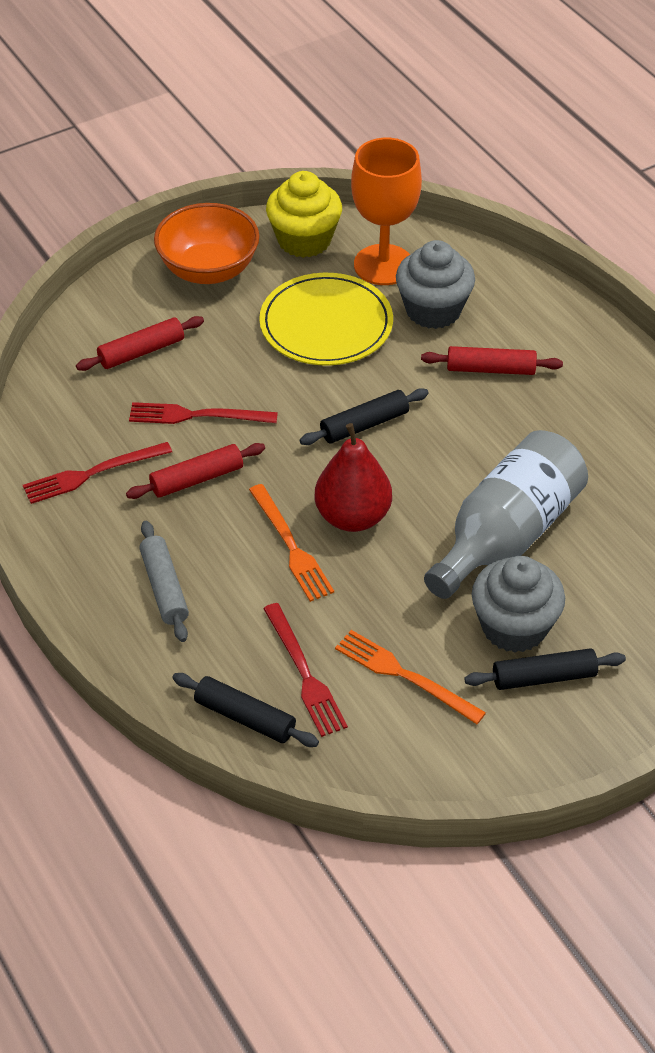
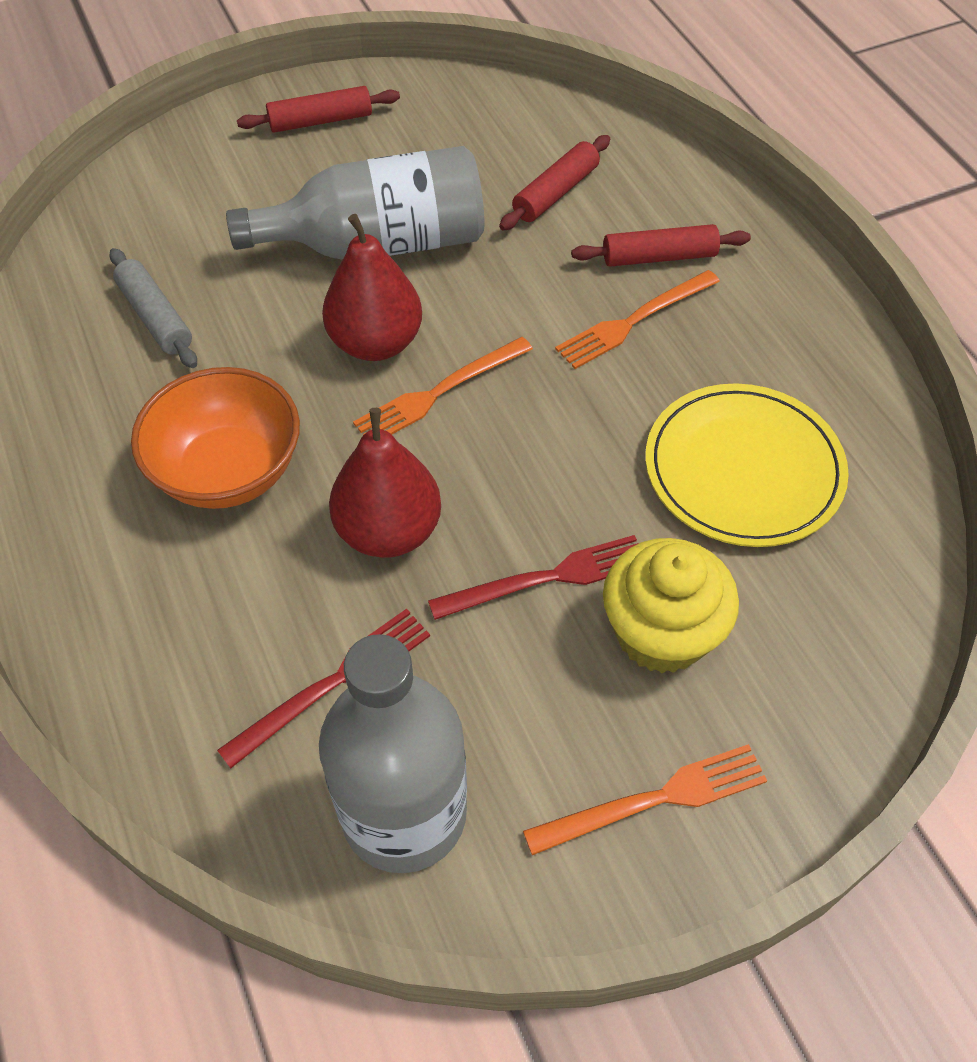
black rolling pin: [172,673,319,747] [300,388,429,445] [464,648,626,690] = 3 -> none = 0
grey bottle: [424,430,588,599] = 1 -> [226,146,485,260] [319,634,467,873] = 2
grey cupcake: [396,240,475,329] [472,556,565,653] = 2 -> none = 0
orange fork: [249,484,334,602] [335,630,486,724] = 2 -> [353,337,533,435] [523,744,767,855] [555,270,720,369] = 3
orange goblet: [351,138,422,285] = 1 -> none = 0
red fork: [23,442,172,504] [129,402,278,424] [263,603,348,737] = 3 -> [217,609,430,768] [428,535,639,620] = 2
red pear: [315,423,392,532] = 1 -> [322,214,422,361] [329,408,441,558] = 2

